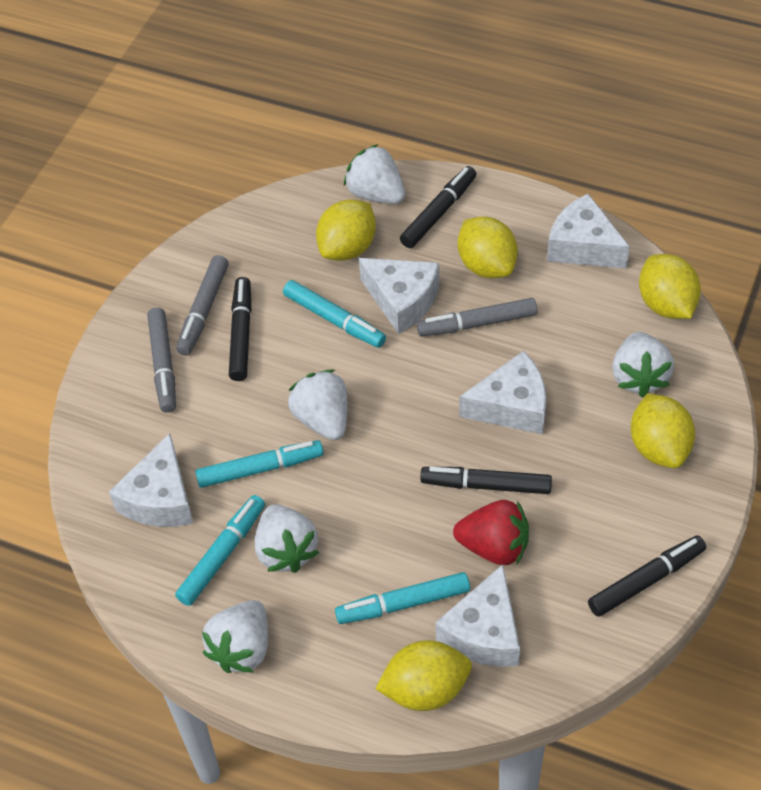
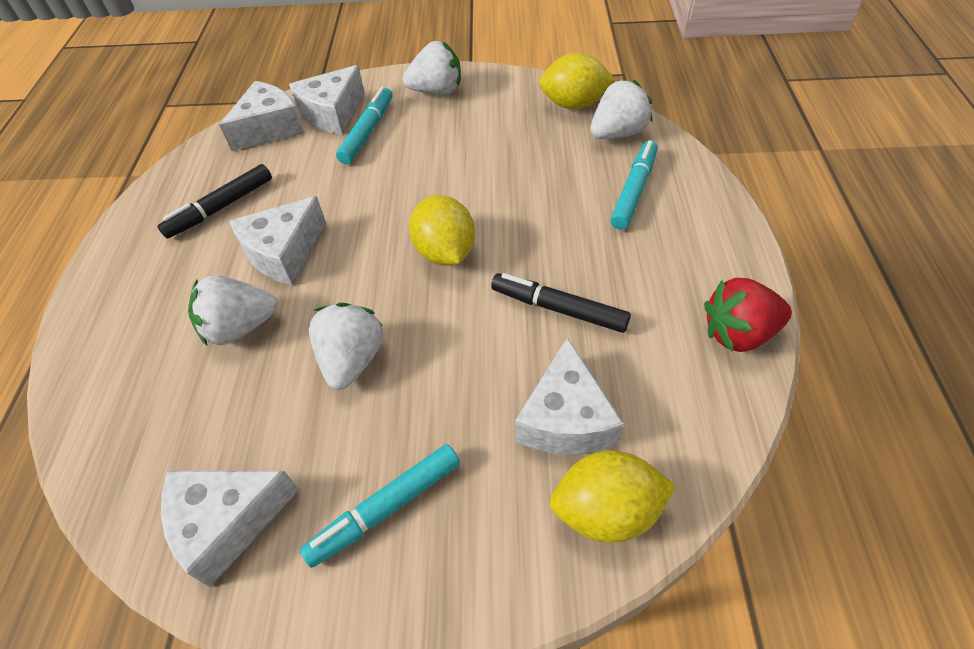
black marker: [229,277,252,381] [400,166,476,248] [420,467,552,494] [588,535,706,617] = 4 -> [157,164,272,238] [491,273,631,333] = 2
grey marker: [147,308,176,413] [176,255,229,356] [417,298,537,337] = 3 -> none = 0
turquoise marker: [175,495,265,606] [195,440,324,488] [283,280,386,348] [335,572,470,624] = 4 -> [300,444,460,568] [336,87,393,164] [610,140,658,230] = 3
white strawberry: [202,600,268,673] [255,504,319,573] [288,370,348,440] [344,144,405,204] [612,332,674,398] = 5 -> [188,275,277,346] [309,303,384,390] [403,41,461,95] [590,80,652,139] = 4
yellow lemon: [316,199,376,261] [375,640,472,711] [457,216,518,278] [631,393,695,468] [639,254,701,319] = 5 -> [409,195,475,265] [539,53,615,109] [550,450,676,543] = 3

